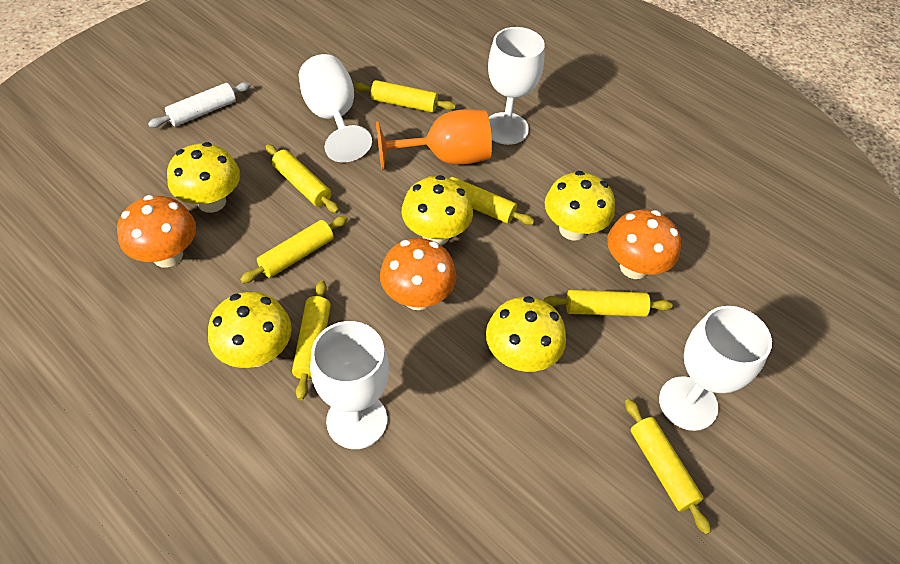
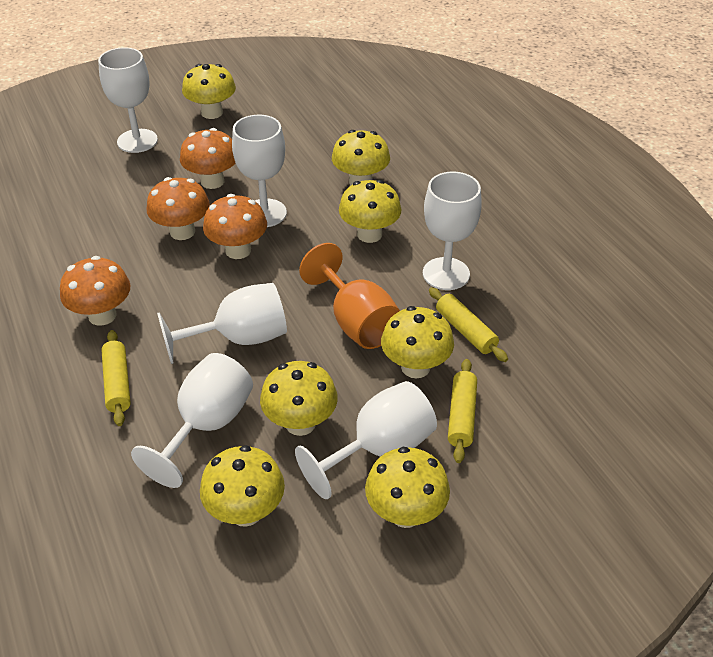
orange mushroom: [117,195,196,268] [380,238,457,310] [607,210,681,279] = 3 -> [60,256,130,326] [146,177,210,240] [180,128,235,189] [203,194,267,259] = 4
white goblet: [299,54,372,163] [310,321,389,449] [488,27,545,145] [659,306,772,431] = 4 -> [98,47,158,153] [131,353,253,488] [157,283,287,364] [232,115,287,227] [295,381,437,499] [423,172,482,290] = 6
white rolling pin: [148,82,251,128] = 1 -> none = 0
yellow mushroom: [167,142,240,213] [208,292,292,368] [401,175,473,245] [486,296,566,372] [545,171,615,240] = 5 -> [182,64,236,119] [200,445,285,527] [260,361,338,436] [332,130,390,186] [339,180,402,243] [365,447,450,528] [381,306,454,378] = 7
yellow rolling pin: [240,216,348,283] [266,144,339,213] [292,280,331,400] [353,80,456,112] [429,176,535,225] [543,290,673,317] [625,399,711,534] = 7 -> [101,330,131,426] [429,287,508,362] [448,359,477,463] = 3

